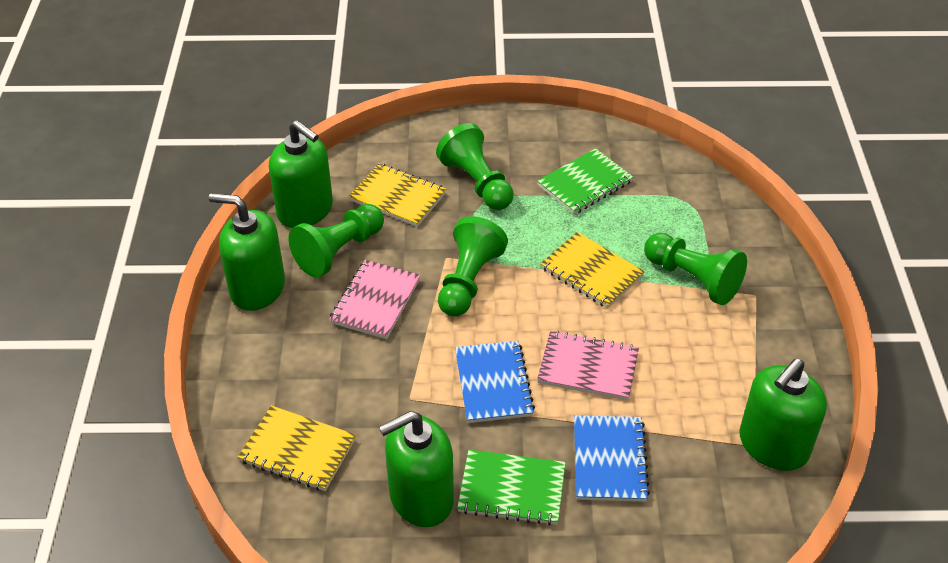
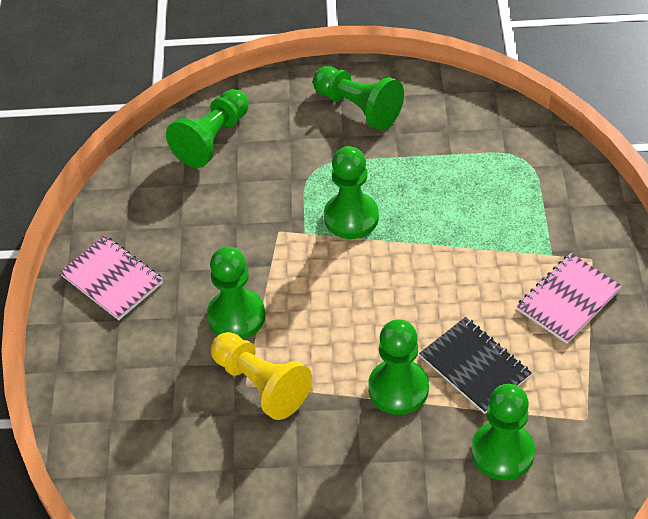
black notebook: none = 0 -> [419,317,531,414] = 1
blue notebook: [455,341,535,423] [574,415,650,502] = 2 -> none = 0
green notebook: [457,450,566,526] [537,148,633,214] = 2 -> none = 0
green pawn: [289,204,384,278] [436,123,514,210] [438,216,508,317] [644,233,747,305] = 4 -> [166,89,249,168] [207,247,265,339] [313,66,404,130] [324,146,379,239] [368,320,429,415] [471,384,535,480] = 6
green soap dispenser: [209,193,285,311] [269,120,333,228] [379,411,454,527] [739,359,827,471] = 4 -> none = 0
yellow notebook: [238,406,356,491] [349,163,446,227] [540,232,645,308] = 3 -> none = 0
yellow pawn: none = 0 -> [211,332,312,420] = 1

